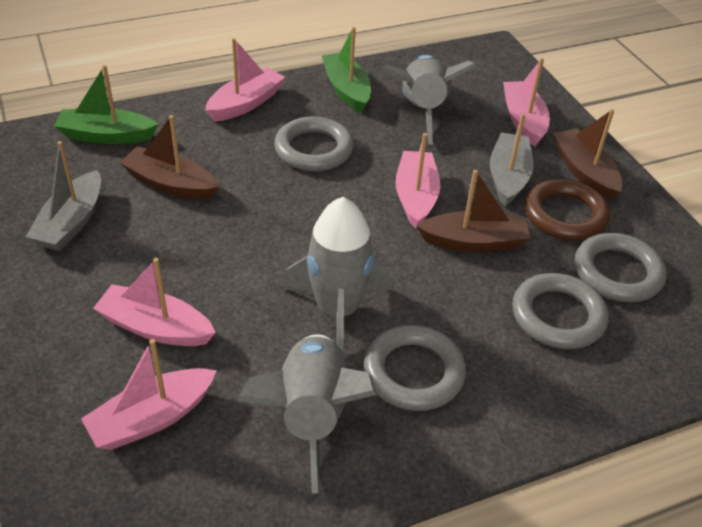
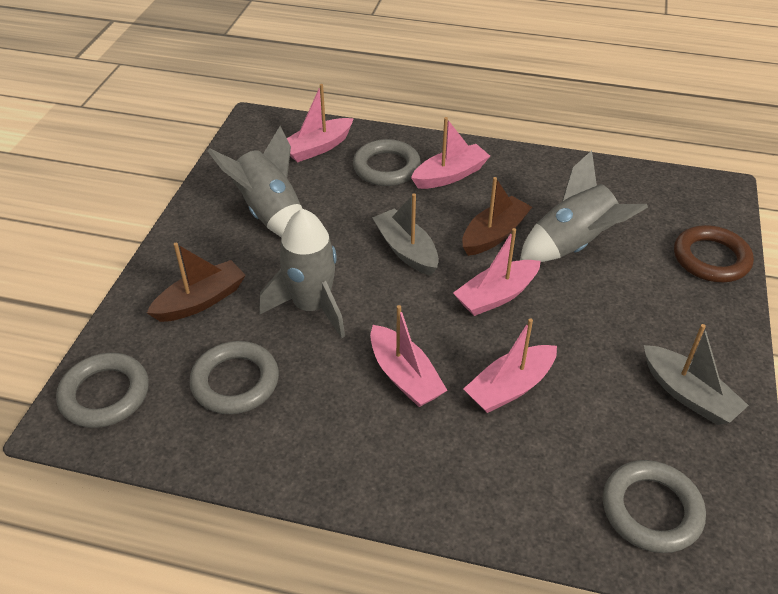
brown boat: [119,115,219,200] [416,170,531,252] [553,109,623,201] = 3 -> [147,243,246,322] [462,177,532,256] = 2
green boat: [54,65,159,144] [322,27,371,113] = 2 -> none = 0

